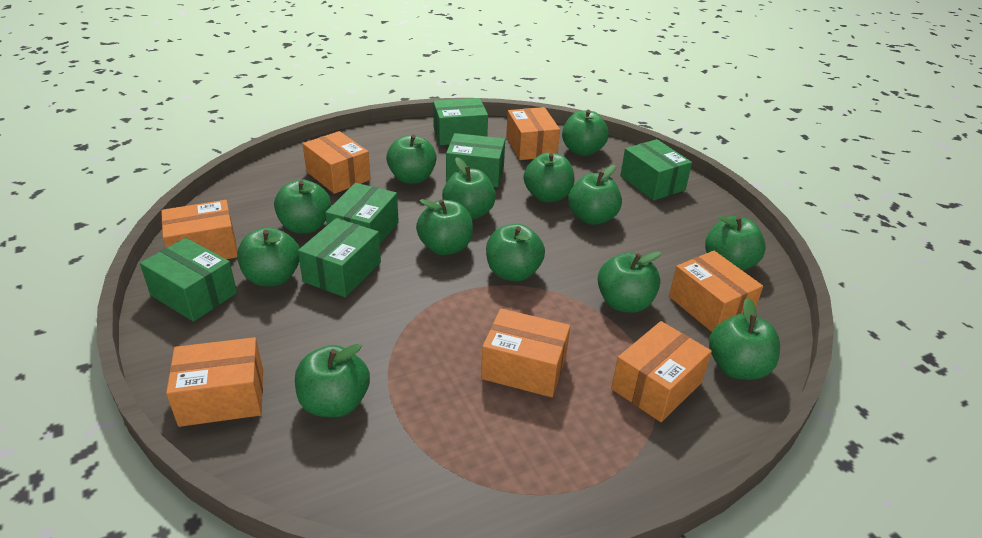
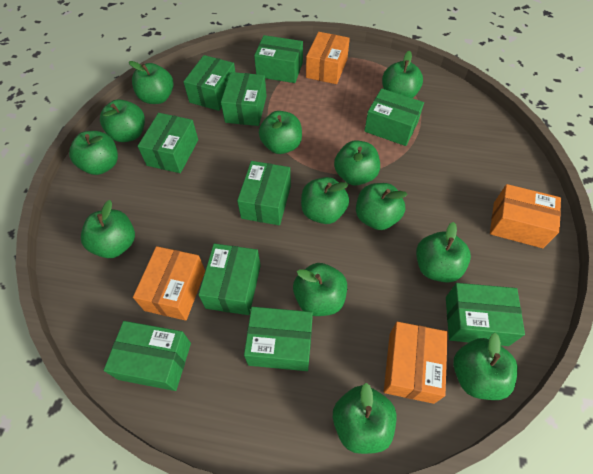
green box: [140,238,237,322] [298,218,381,297] [325,183,399,244] [433,98,488,145] [446,133,505,187] [620,139,692,201] = 6 -> [104,321,191,391] [138,113,198,173] [183,55,235,111] [198,243,261,315] [221,72,267,126] [237,161,291,225] [244,307,313,371] [254,35,303,83] [364,88,424,146] [446,283,525,346] = 10
orange box: [161,200,237,259] [166,337,263,427] [303,131,371,194] [481,308,571,397] [506,107,560,160] [611,321,712,422] [669,251,763,332] = 7 -> [133,246,205,321] [306,32,350,84] [384,322,448,404] [490,184,561,248] = 4

